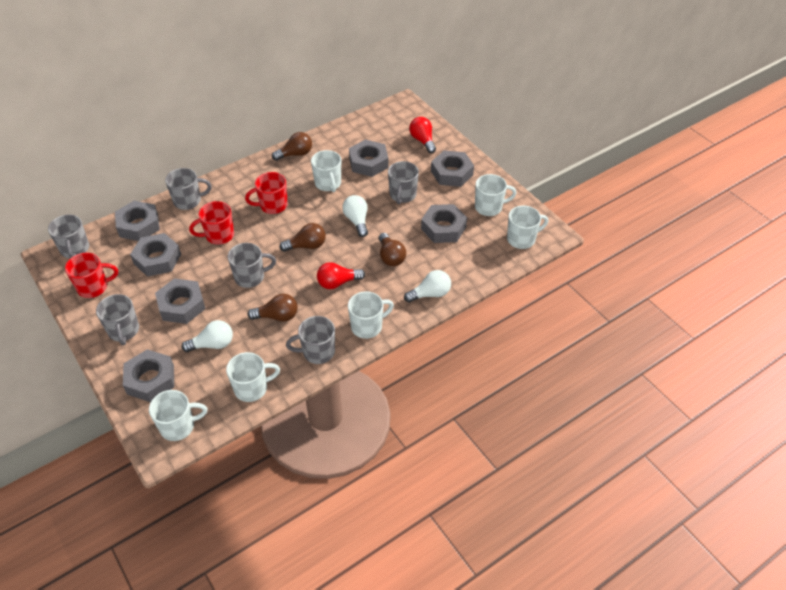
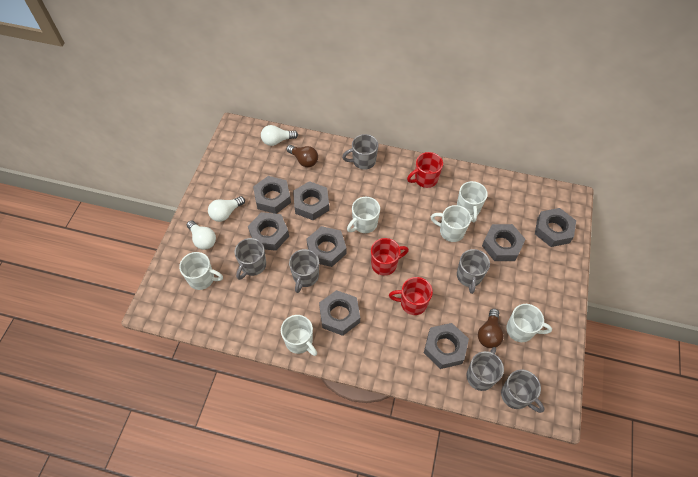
brown light bulb: [248,294,298,322] [272,132,312,161] [280,223,326,252] [379,233,406,266] = 4 -> [286,145,318,167] [478,309,504,348] = 2
grey nut: [115,201,160,241] [123,349,174,402] [130,233,181,277] [155,278,206,324] [349,139,389,177] [421,204,467,243] [431,150,474,187] = 7 -> [248,212,289,251] [253,176,291,214] [293,181,329,220] [306,226,347,267] [319,290,360,336] [424,323,469,369] [482,224,526,261] [535,208,576,247] = 8
red light bulb: [317,262,365,289] [409,117,436,153] = 2 -> none = 0

